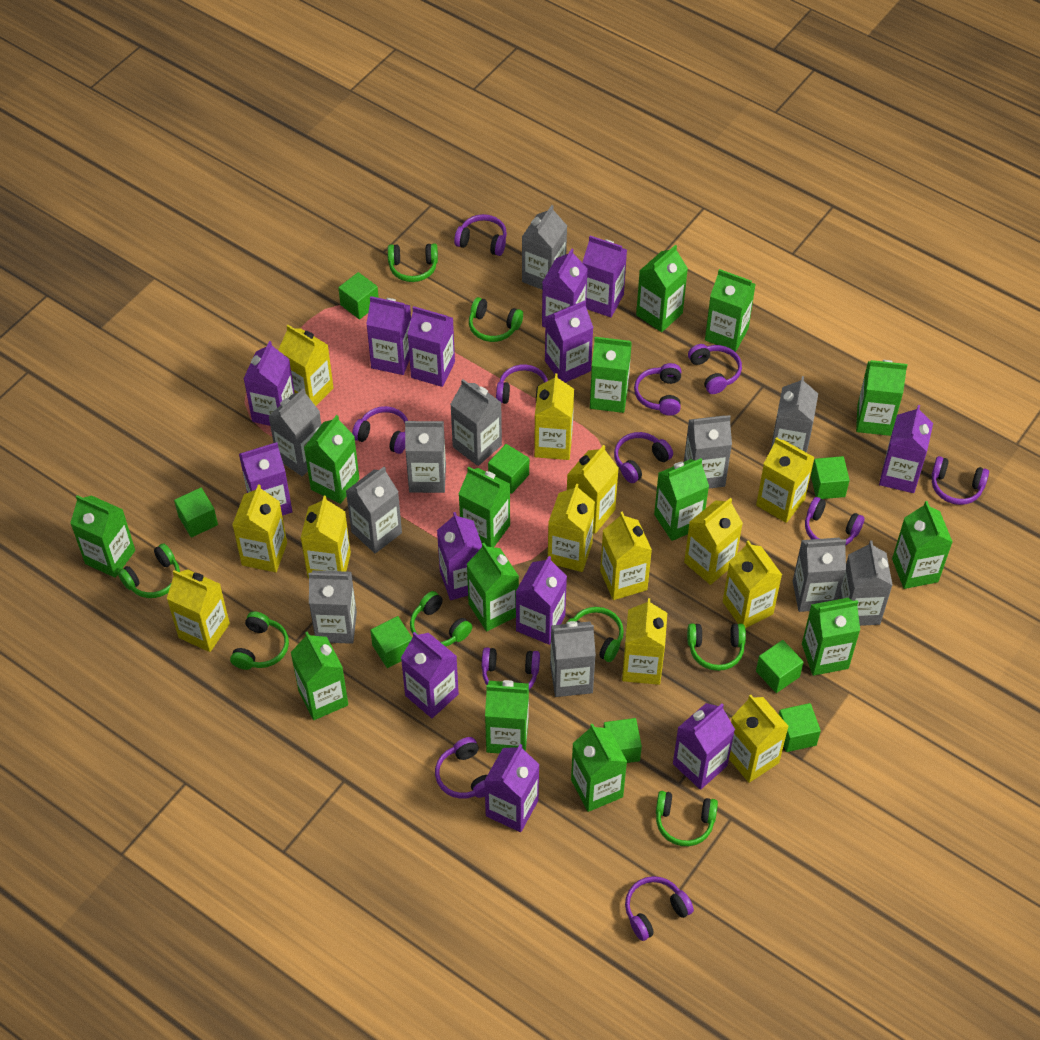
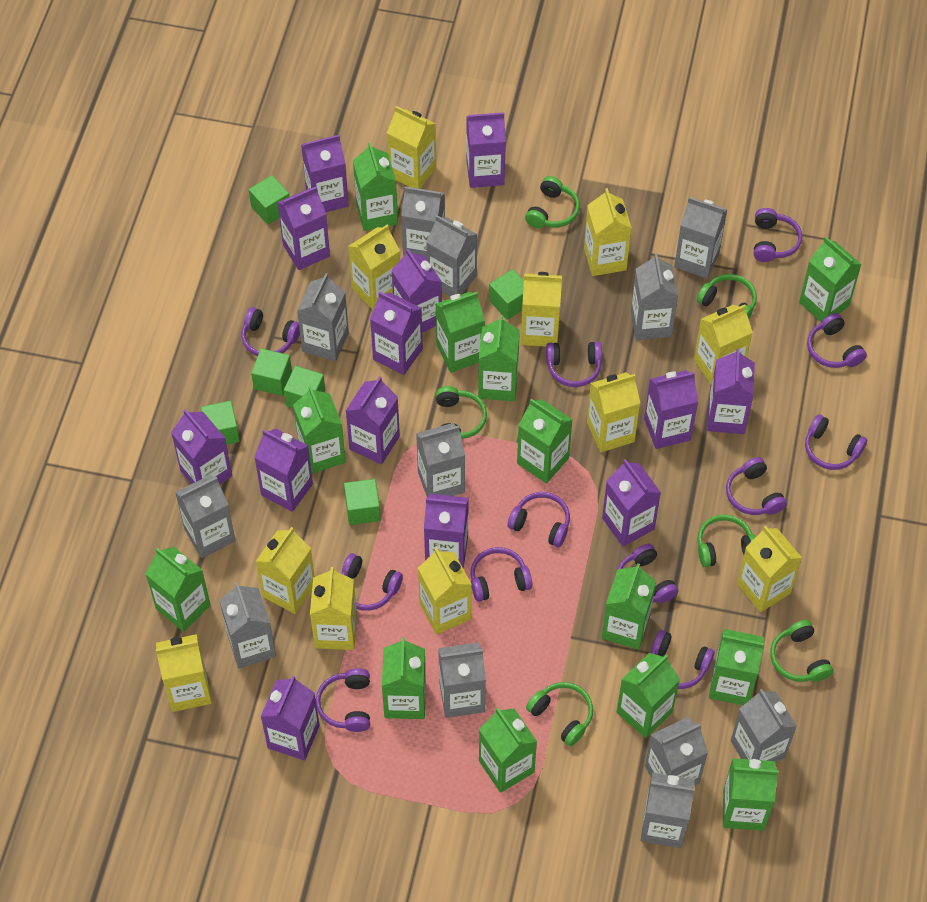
green carton: [70,495,135,578] [290,631,348,720] [304,415,359,504] [459,467,510,547] [467,543,519,631] [485,680,529,754] [571,724,627,812] [590,337,632,413] [636,245,688,332] [654,458,709,541] [705,269,756,352] [802,598,860,676] [856,360,908,436] [892,501,953,589] = 14 -> [145,547,211,632] [293,386,346,474] [353,142,398,231] [382,637,426,719] [436,292,485,373] [478,315,520,401] [479,708,537,793] [517,399,573,483] [602,563,656,650] [617,653,680,738] [709,629,765,705] [723,758,778,831] [799,237,862,322] = 13
green cube: [174,488,218,537] [338,272,379,319] [370,616,412,668] [488,444,529,494] [603,718,642,763] [756,640,804,693] [779,703,821,752] [811,456,850,499] = 8 -> [201,401,240,445] [249,175,290,225] [251,348,292,396] [284,366,325,408] [344,479,381,525] [489,269,524,320] = 6
green headphones: [118,543,180,598] [230,611,289,670] [388,243,438,282] [410,591,472,647] [469,297,523,342] [566,607,624,662] [656,791,718,846] [687,623,746,671] = 8 -> [436,386,487,439] [525,176,580,228] [526,682,593,746] [697,274,757,319] [698,515,756,567] [770,620,833,682] = 6
grey carton: [268,388,321,476] [308,570,357,644] [346,467,402,554] [405,421,446,493] [450,379,502,466] [522,205,567,290] [550,621,596,697] [684,415,732,488] [771,376,818,453] [793,538,846,612] [838,540,893,626] = 11 -> [175,475,236,558] [219,582,276,668] [297,273,349,361] [401,186,445,259] [416,423,465,498] [426,215,477,297] [438,642,486,718] [631,253,678,340] [641,773,695,848] [645,717,708,786] [674,197,727,279] [731,689,797,763] = 12
purple headphones: [352,406,408,454] [435,737,487,799] [454,214,507,256] [482,647,540,689] [496,364,548,404] [614,432,673,483] [625,876,694,941] [634,363,681,416] [688,344,742,394] [805,497,865,546] [932,456,989,505] = 11 -> [242,307,300,356] [316,668,370,732] [342,553,403,611] [470,547,532,602] [508,492,570,547] [546,342,602,387] [618,543,678,603] [651,630,714,689] [726,457,787,515] [753,208,802,262] [805,414,867,470] [807,313,867,368] = 12
yellow carton: [167,569,230,652] [232,484,287,572] [278,325,334,406] [301,496,351,578] [534,373,574,460] [548,484,595,572] [567,445,619,534] [600,511,652,600] [622,598,667,685] [684,498,743,585] [723,540,782,628] [729,695,789,783] [756,437,815,523] = 13 -> [156,634,212,712] [255,527,315,614] [310,567,357,650] [348,225,400,310] [387,106,436,189] [418,548,472,635] [521,272,562,347] [584,188,632,276] [587,372,640,453] [694,305,753,385] [737,525,802,612] = 11

